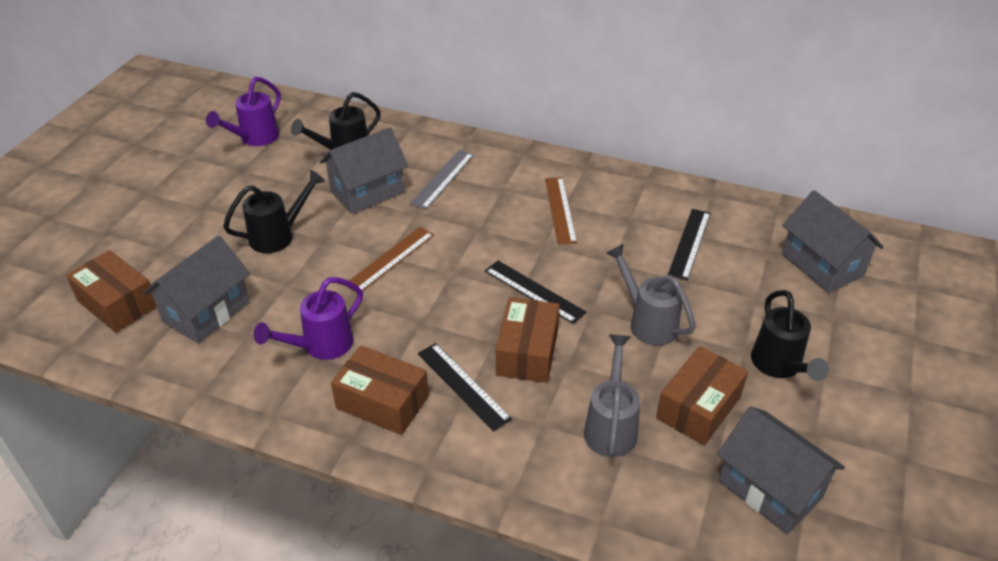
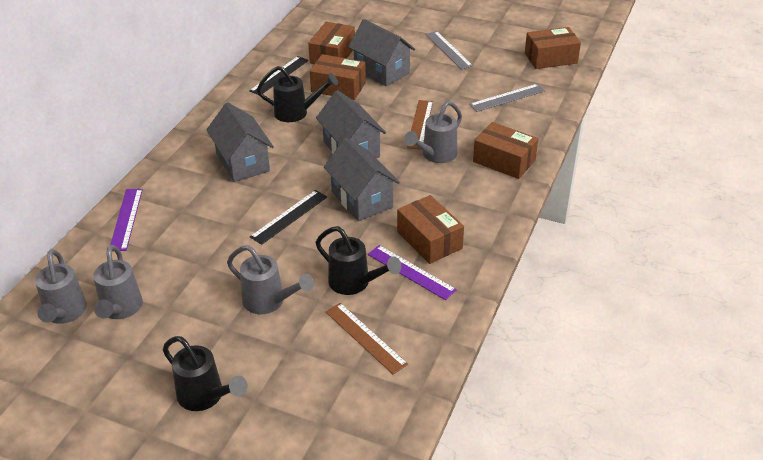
black ruler: [418,343,512,431] [485,260,586,324] [668,209,711,281] = 3 -> [249,56,309,95] [250,190,327,245] = 2
brown box: [66,250,157,333] [331,346,429,435] [496,297,560,383] [656,346,748,445] = 4 -> [308,22,355,64] [310,54,366,100] [397,195,464,264] [473,122,538,179] [525,27,581,69] = 5
grey ruler: [410,150,474,210] = 1 -> [426,31,473,69] [469,84,545,112] = 2
grey watering can: [584,334,640,457] [606,244,696,346] = 2 -> [35,249,87,324] [94,245,143,319] [227,245,314,314] [404,101,462,163] = 4
purple ruler: none = 0 -> [110,189,143,251] [368,245,457,300] = 2
purple watering can: [206,77,281,146] [254,277,363,360] = 2 -> none = 0

